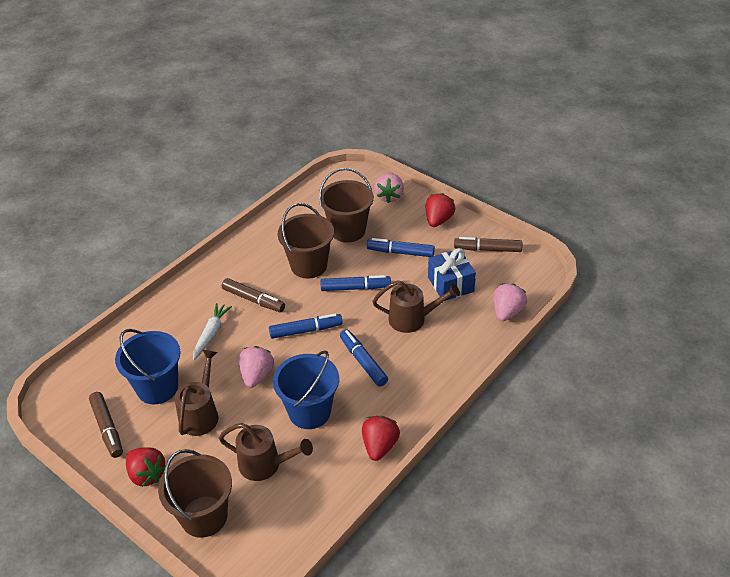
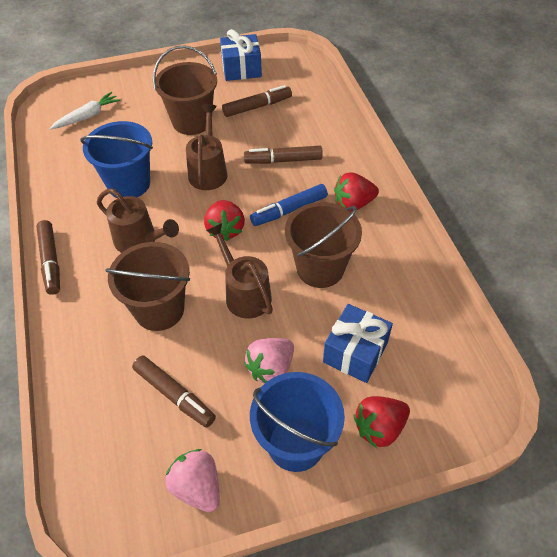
blue gift: [428,248,476,301] = 1 -> [220,29,262,81] [323,304,393,383] = 2
blue marker: [269,314,343,339] [320,275,391,291] [340,329,388,387] [367,238,435,257] = 4 -> [250,184,328,226] = 1
brown marker: [89,392,123,458] [222,278,285,312] [454,237,523,252] = 3 -> [36,220,60,295] [132,356,216,428] [222,85,292,117] [244,146,323,164] = 4
pink strawberry: [239,346,274,388] [374,173,404,203] [494,284,527,321] = 3 -> [165,449,219,512] [244,338,294,384] = 2

